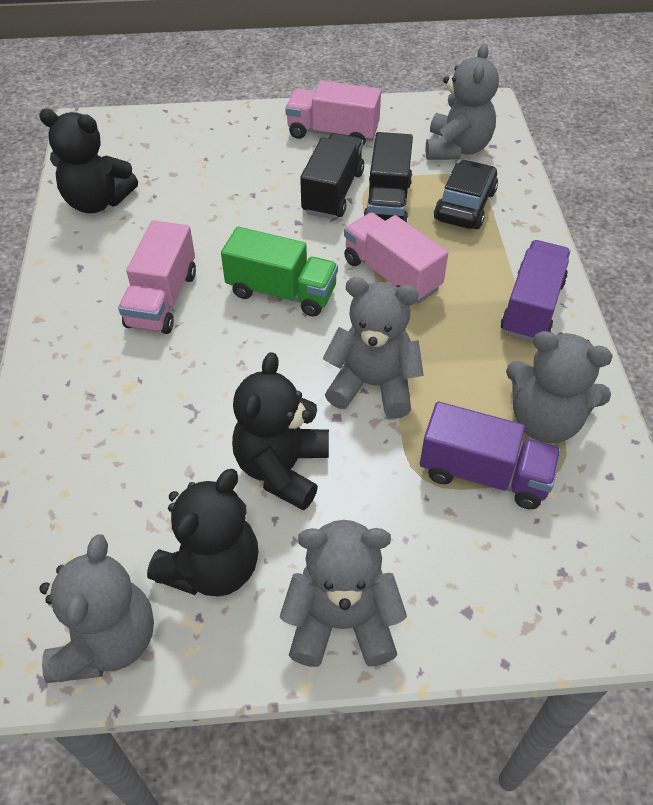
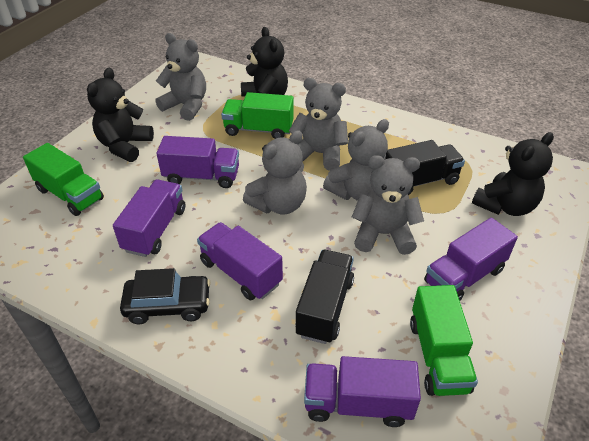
green truck: [221,227,338,317] = 1 -> [23,143,104,216] [221,92,294,139] [410,285,478,396] = 3
pink truck: [118,220,196,334] [285,81,381,145] [344,212,448,303] = 3 -> none = 0
purple truck: [420,402,561,509] [501,240,571,342] = 2 -> [113,180,185,257] [156,136,239,188] [197,222,283,300] [304,356,421,427] [424,218,518,300] = 5

